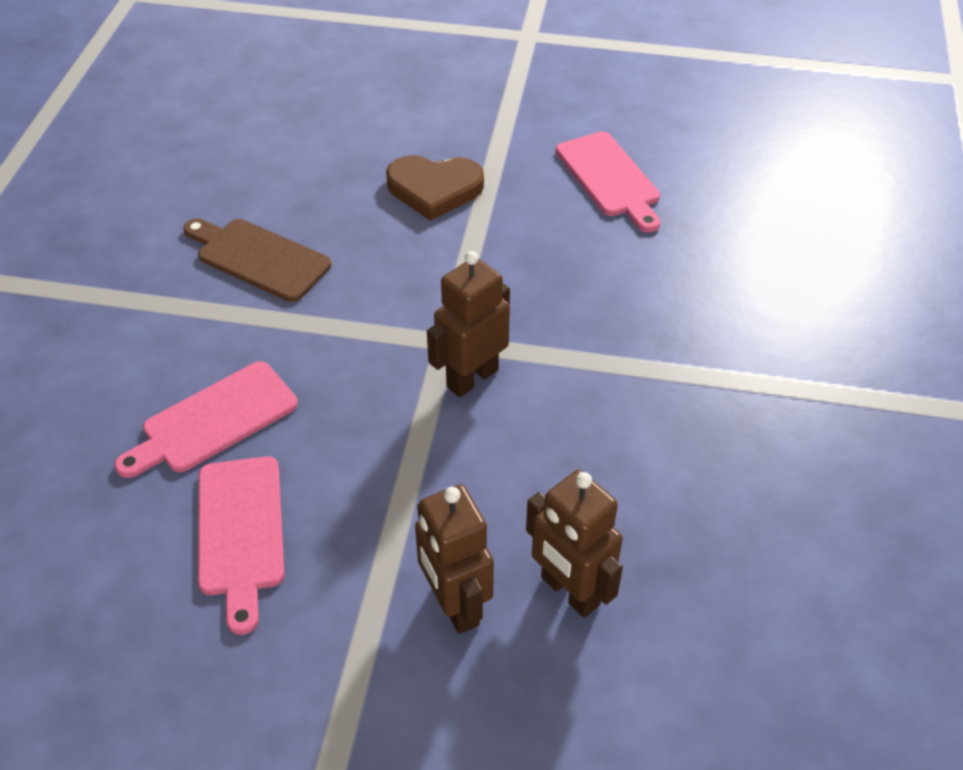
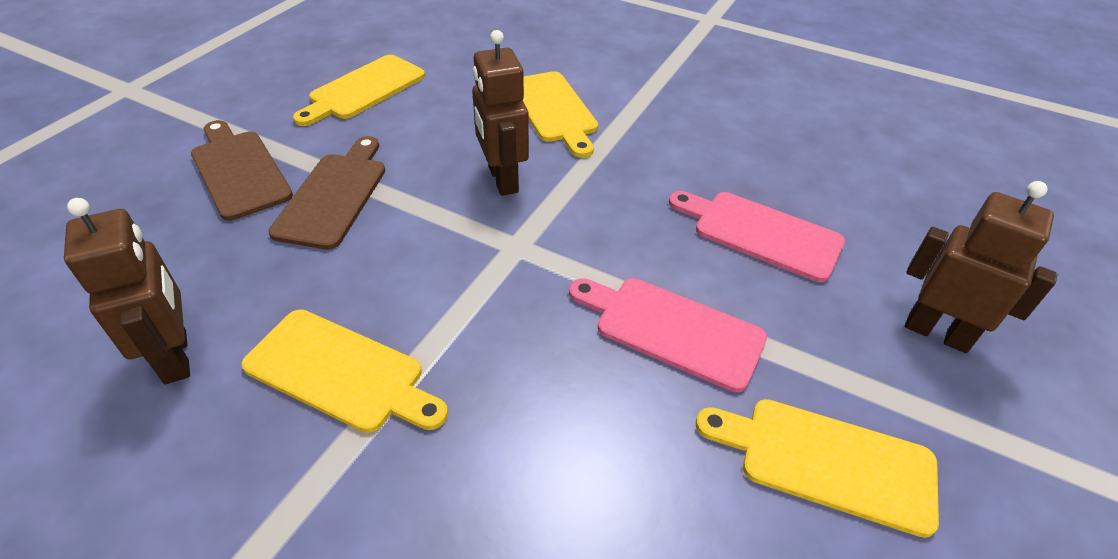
brown cutting board: [183,219,331,302] = 1 -> [191,120,293,221] [269,136,385,250] = 2
brown heart: [386,155,484,221] = 1 -> none = 0
pink cutting board: [114,361,298,478] [198,456,285,635] [556,131,660,233] = 3 -> [569,278,767,392] [669,191,845,282] = 2
yellow cutting board: none = 0 -> [241,309,448,433] [293,55,425,126] [523,71,598,158] [696,399,939,538] = 4

